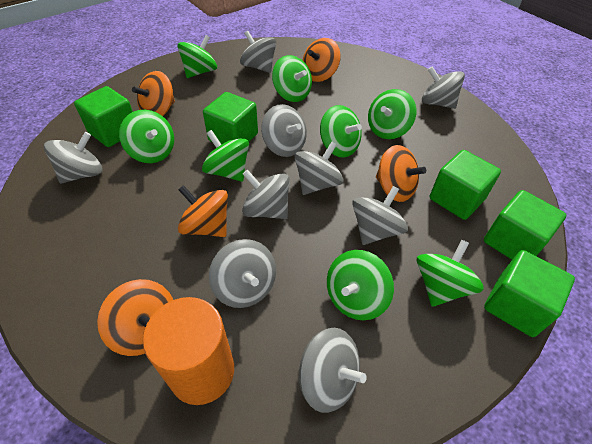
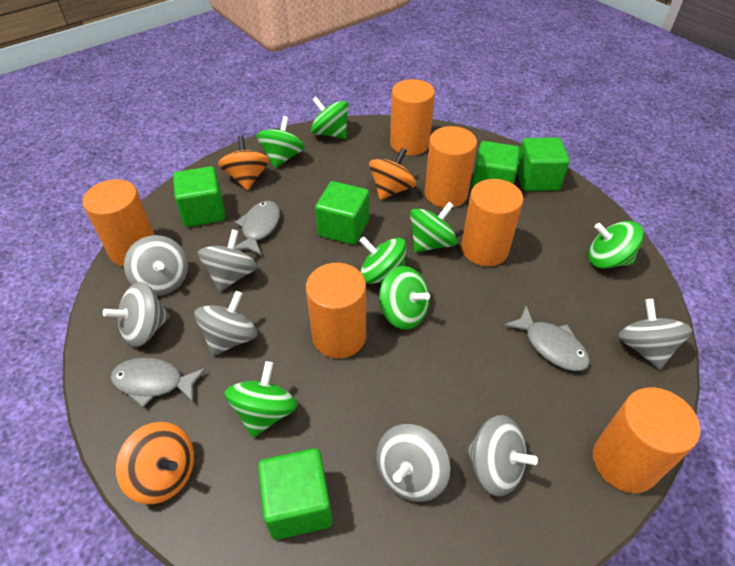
green spinning top: [119,110,174,163] [178,35,217,78] [202,130,249,182] [272,55,312,102] [320,105,362,158] [327,250,394,320] [368,89,416,139] [417,240,484,307] = 8 -> [225,361,297,438] [256,116,305,168] [311,97,348,139] [359,237,406,284] [379,266,430,330] [410,202,457,253] [588,221,644,269] = 7
grey fish: none = 0 -> [110,358,206,407] [234,201,280,256] [503,306,590,371] = 3
grey spinning top: [44,132,103,184] [209,239,276,308] [240,31,276,73] [242,170,290,219] [261,104,307,157] [294,141,344,195] [299,328,367,413] [352,186,408,245] [422,66,465,109] = 9 -> [103,282,170,347] [124,235,188,296] [194,291,258,356] [198,229,258,292] [376,424,450,502] [467,415,538,496] [618,299,693,369] = 7
orange cylinder: [143,297,234,405] = 1 -> [83,179,155,267] [306,263,366,358] [390,79,435,156] [424,126,477,208] [461,179,523,266] [593,387,700,493] = 6
orange spinning top: [97,279,173,356] [132,71,175,116] [178,185,228,237] [303,38,341,82] [376,145,426,202] = 5 -> [116,422,194,504] [218,136,270,191] [369,148,416,200] = 3

